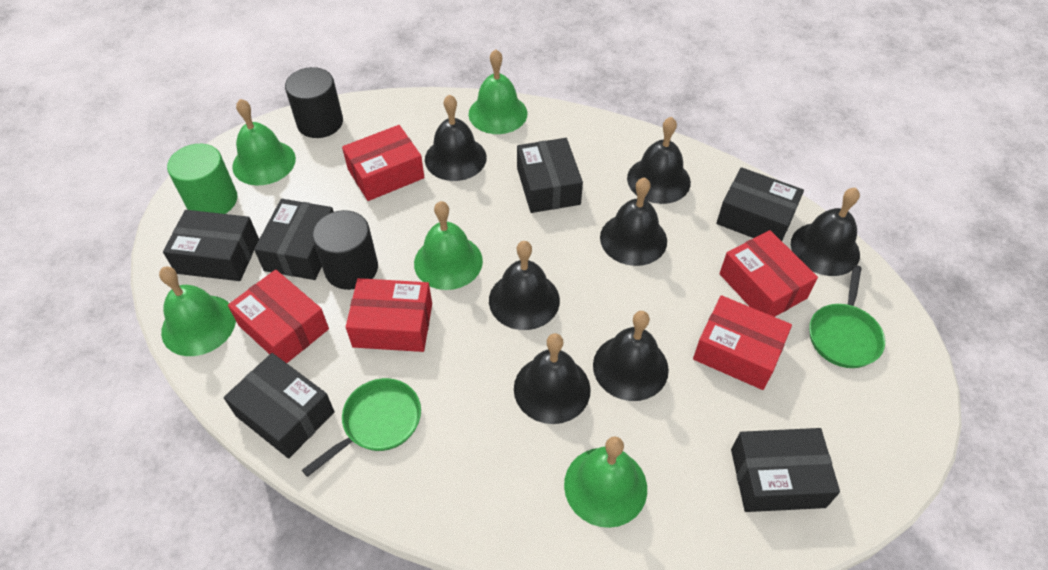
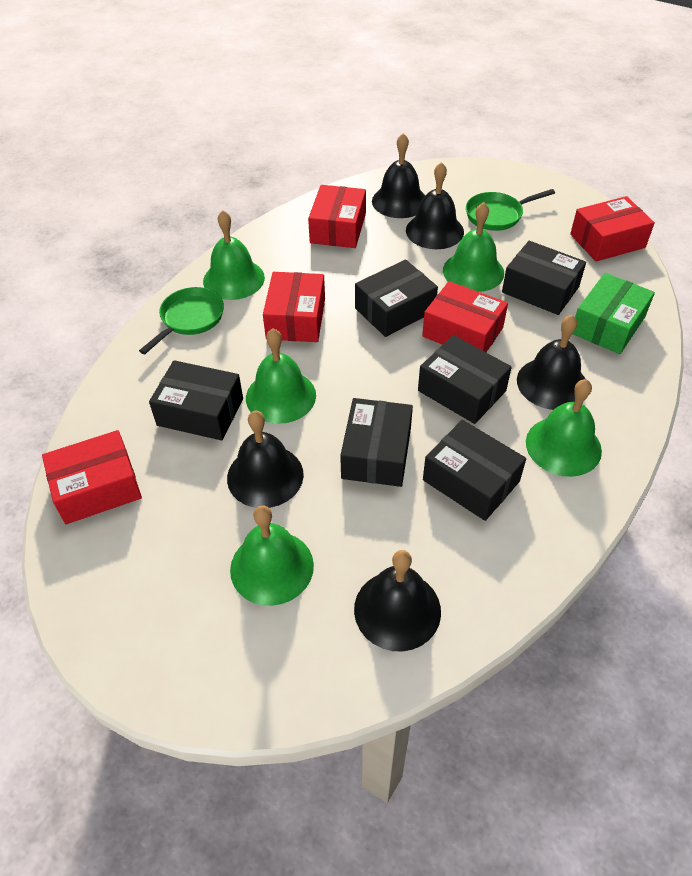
black bell: [425,94,487,181] [489,241,560,330] [514,333,591,424] [593,311,669,401] [600,177,667,266] [627,117,691,204] [791,187,860,276] = 7 -> [227,411,304,508] [354,550,441,652] [372,133,425,218] [406,162,464,249] [517,315,585,410] = 5
black cylinder: [285,67,343,138] [312,210,378,290] = 2 -> none = 0
green box: none = 0 -> [573,273,655,354] = 1
green cylinder: [167,144,238,214] = 1 -> none = 0

